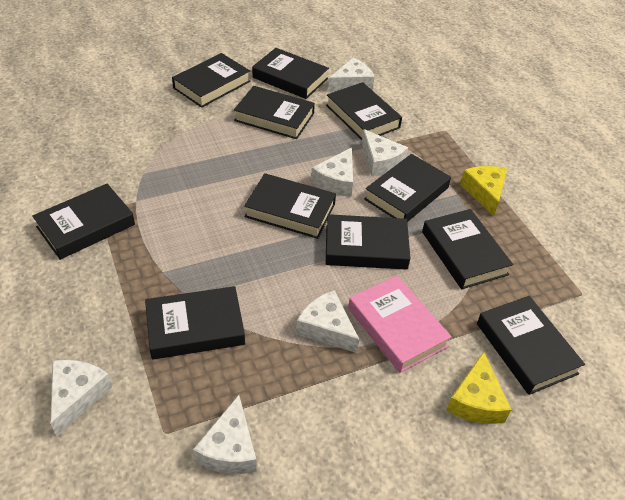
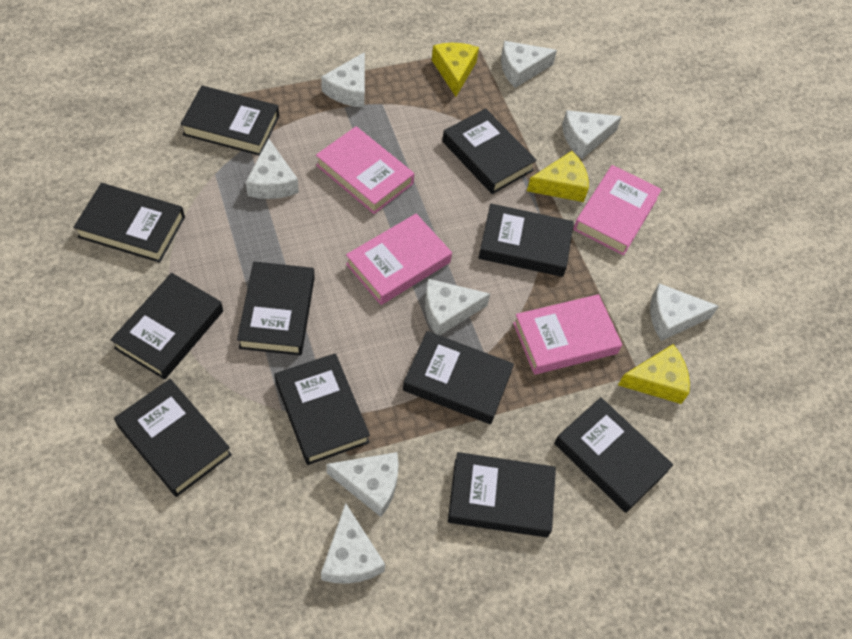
pink book: [348,275,452,373] = 1 -> [316,126,414,214] [346,214,452,305] [513,294,622,375] [573,165,662,255] = 4
white cheese: [50,360,112,436] [193,395,257,474] [296,290,360,353] [311,148,353,197] [328,57,375,92] [361,129,408,176] = 6 -> [246,139,299,199] [321,52,365,108] [321,503,385,584] [327,452,399,517] [425,279,490,335] [501,41,557,88] [562,110,622,159] [650,283,719,341] = 8
yellow cheese: [446,352,511,424] [460,166,507,216] = 2 -> [432,43,479,96] [527,151,589,202] [618,344,690,404] = 3

